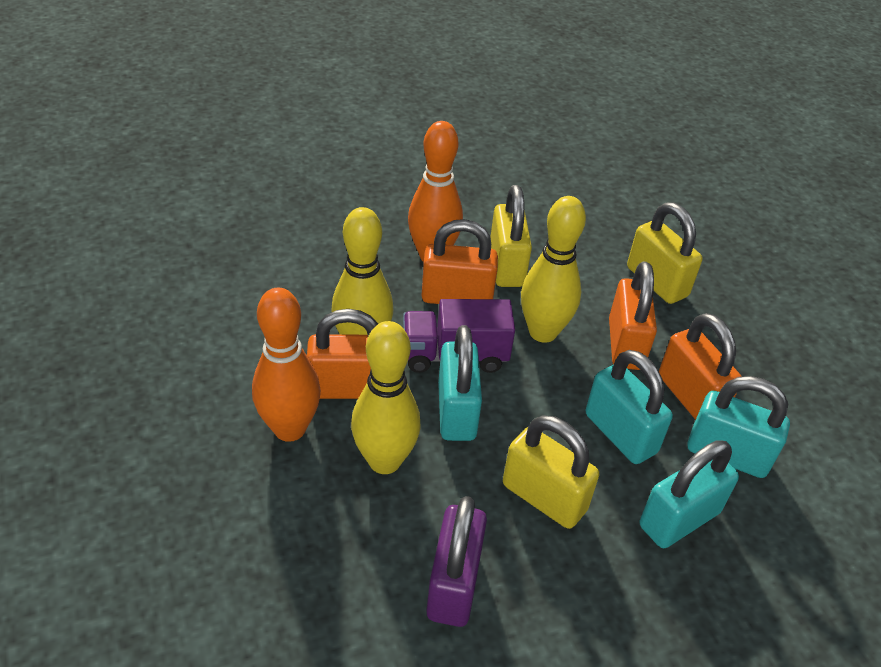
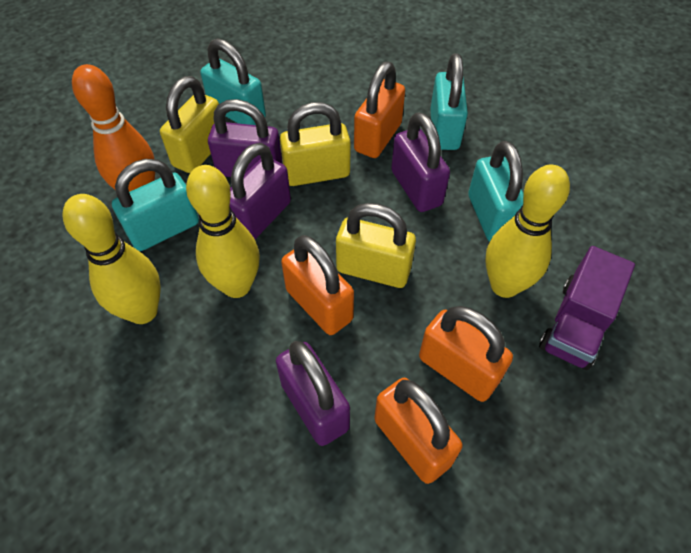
orange bowling pin: [252,288,321,442] [408,121,463,262] = 2 -> [72,64,155,192] = 1
purple padlock: [426,496,487,627] = 1 -> [208,99,282,177] [230,143,291,239] [276,341,350,446] [391,112,450,212] = 4

